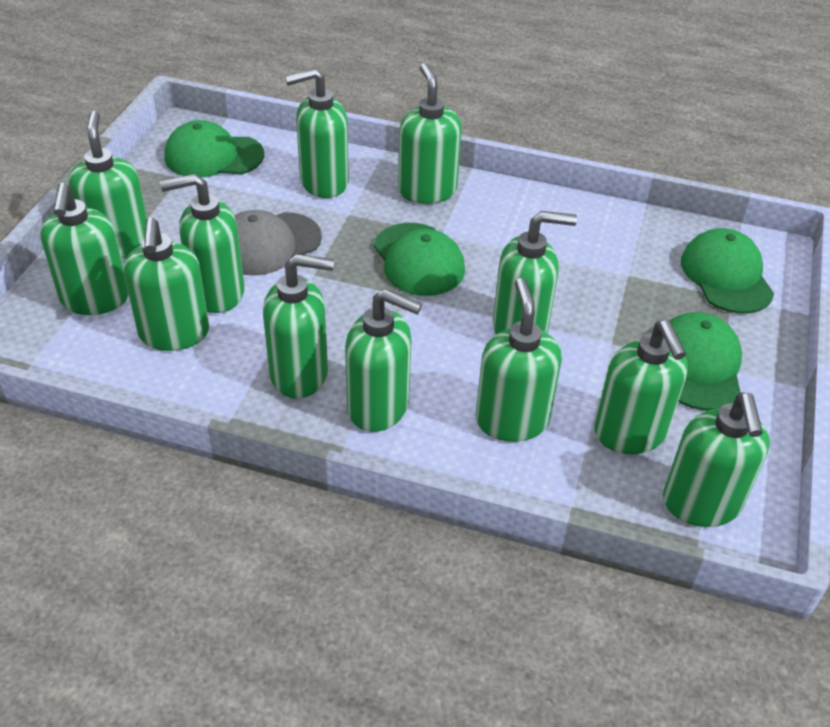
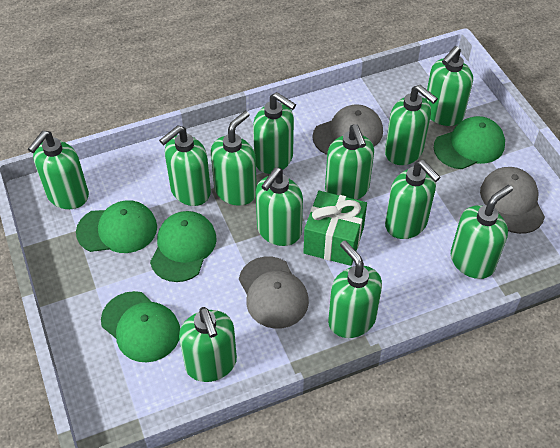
green gift: none = 0 -> [303,191,367,266] = 1
grey cap: [234,210,322,276] = 1 -> [239,256,309,329] [312,104,383,155] [480,167,545,234] = 3

